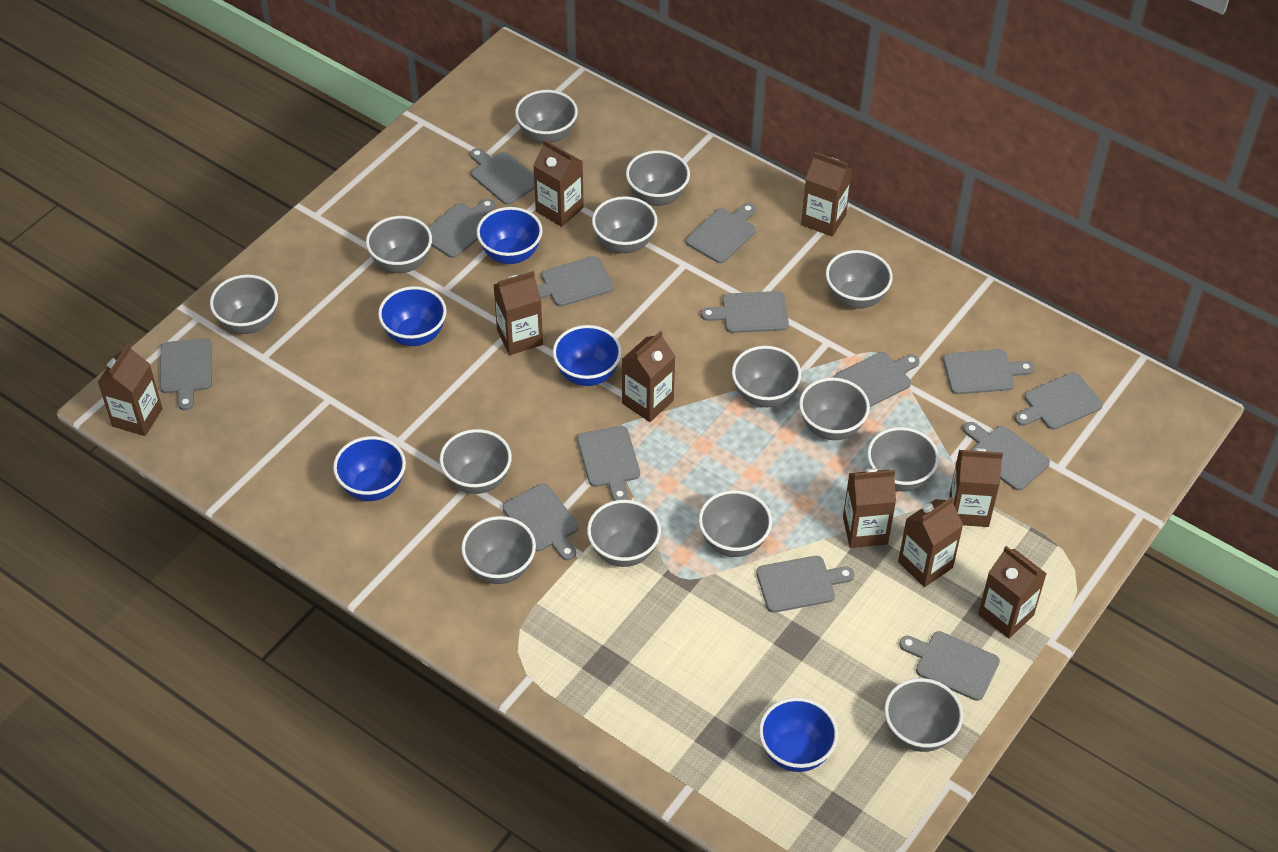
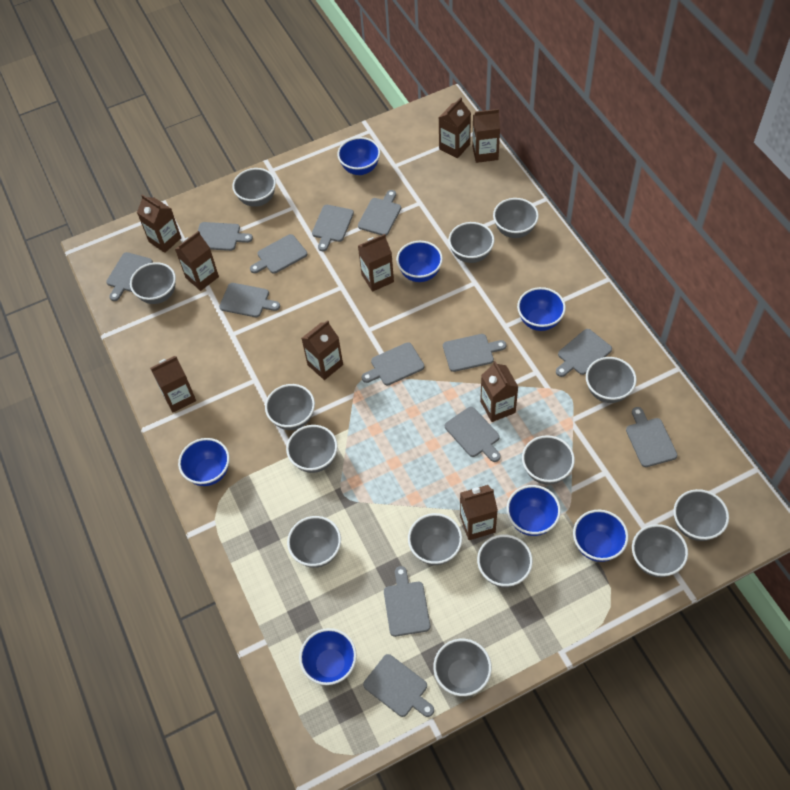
blue bowl: [333,436,406,501] [378,286,447,346] [477,207,543,264] [553,325,622,386] [759,697,838,772] = 5 -> [178,438,230,486] [299,628,357,685] [337,137,380,175] [396,241,443,282] [506,485,561,536] [517,287,566,331] [573,510,628,562] = 7
grey cutting board: [160,338,212,410] [428,199,495,258] [470,148,535,205] [502,483,579,560] [537,256,614,307] [577,426,640,501] [686,203,756,263] [701,291,789,333] [756,556,854,613] [834,352,920,407] [899,631,1000,701] [943,349,1034,394] [963,422,1050,491] [1015,372,1103,430] = 14 -> [106,252,153,301] [198,222,253,251] [219,283,280,317] [250,234,307,274] [312,205,354,251] [358,190,401,235] [362,342,424,386] [363,654,434,717] [384,566,430,637] [443,334,506,372] [445,407,501,462] [556,329,612,377] [626,407,677,467] = 13

